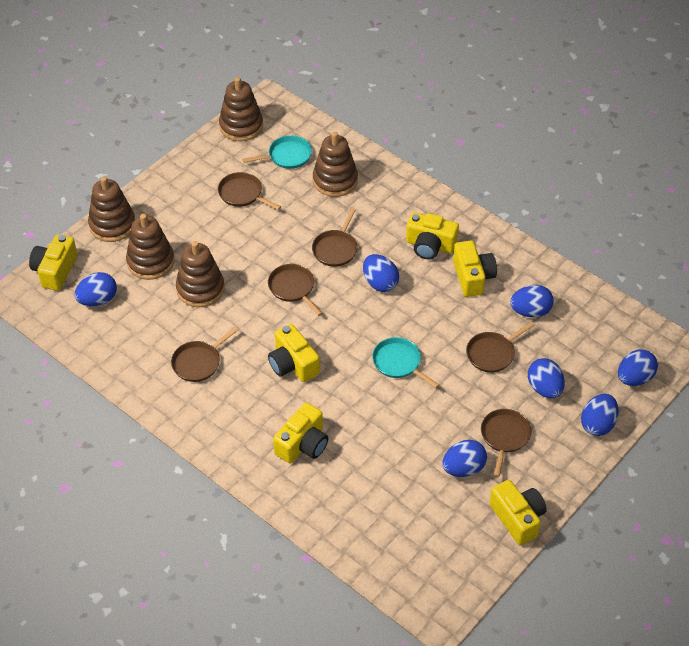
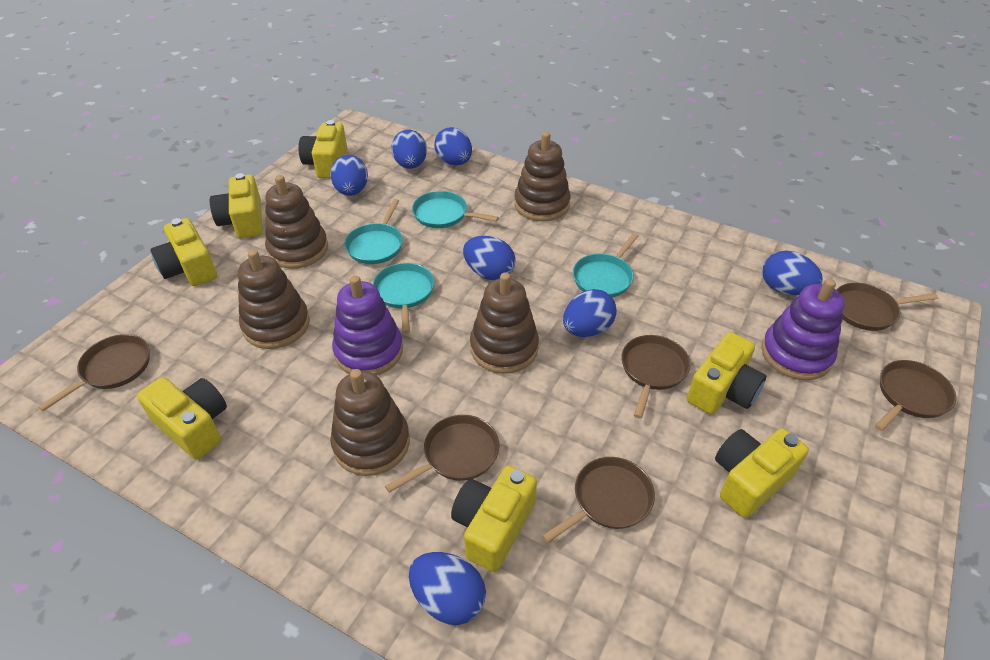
purple stacking toy: none = 0 -> [332,276,403,376] [761,279,845,380] = 2
turquoise pan: [243,135,312,169] [372,337,439,388] = 2 -> [345,199,403,264] [373,263,434,333] [412,191,499,228] [573,233,638,298] = 4
yellow camera: [29,234,77,291] [268,324,320,382] [273,403,329,463] [406,212,459,259] [453,241,497,297] [489,480,547,545] = 6 -> [137,377,227,460] [150,218,217,286] [210,173,262,238] [299,120,347,178] [451,465,537,572] [687,332,766,415] [715,428,809,518] = 7

